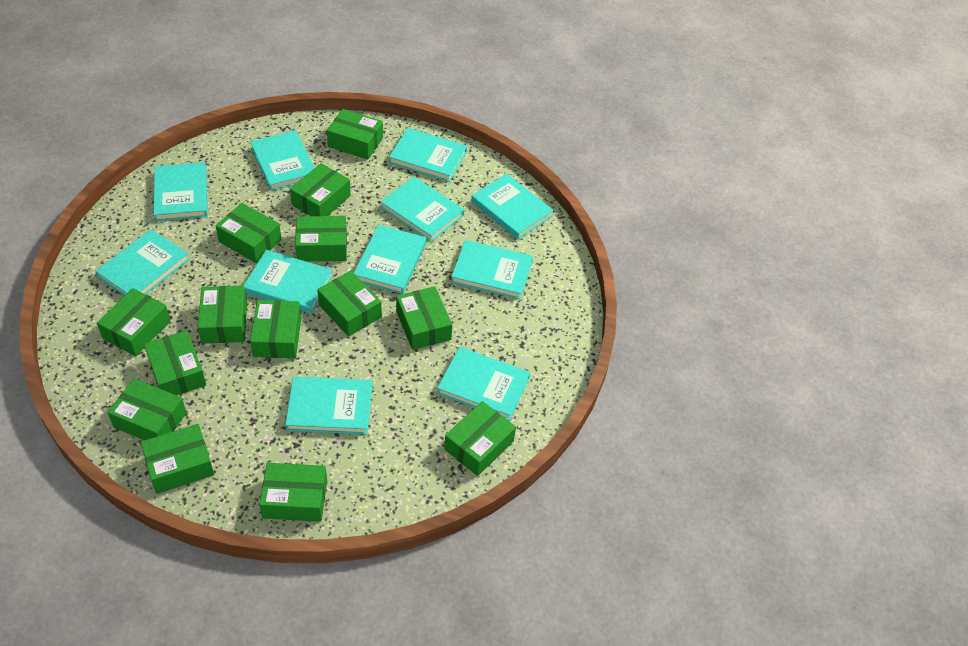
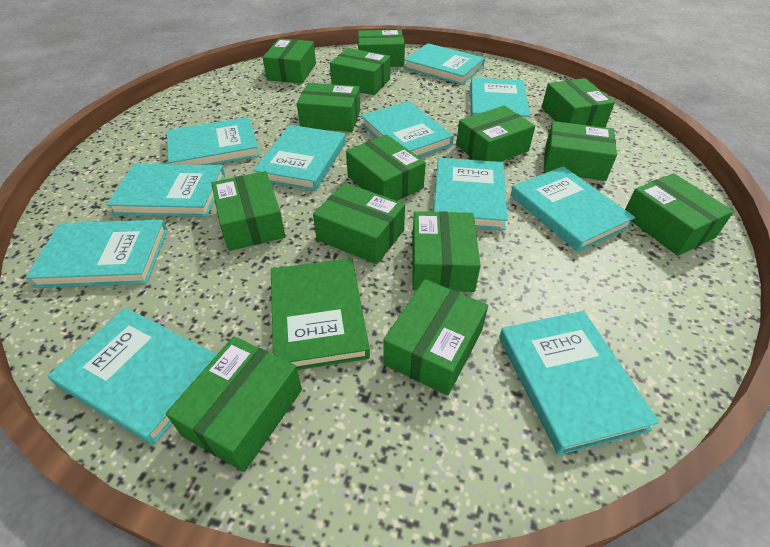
green book: none = 0 -> [271,258,370,370] = 1

